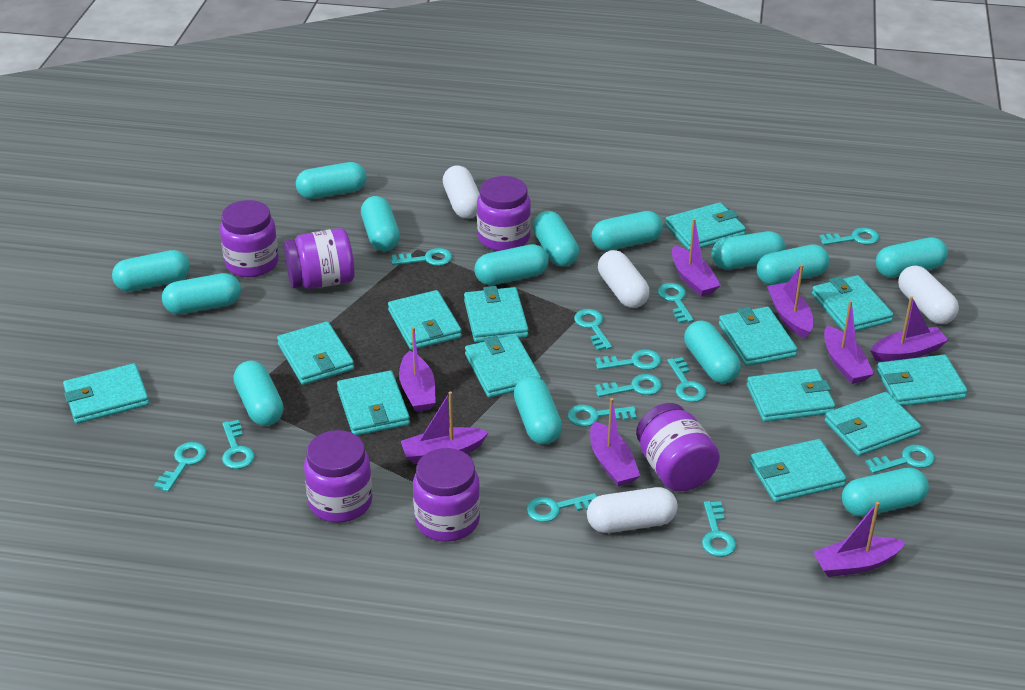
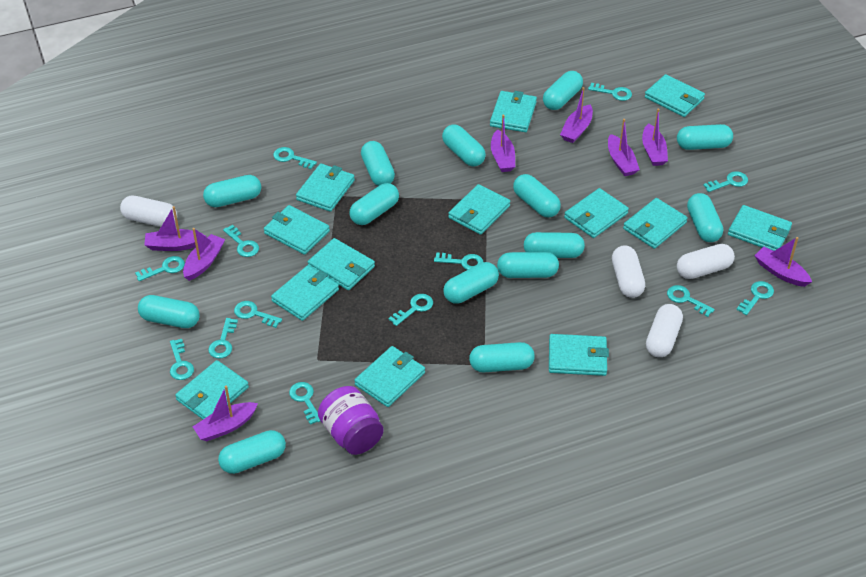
purple jar: [220,200,279,277] [284,228,355,289] [304,430,373,523] [413,448,480,542] [477,176,531,251] [636,403,720,491] = 6 -> [318,386,384,455] = 1

